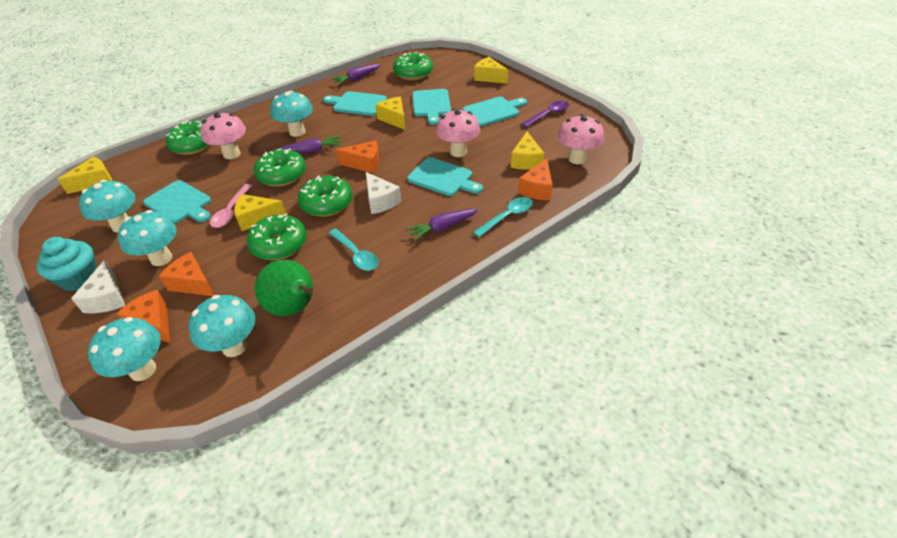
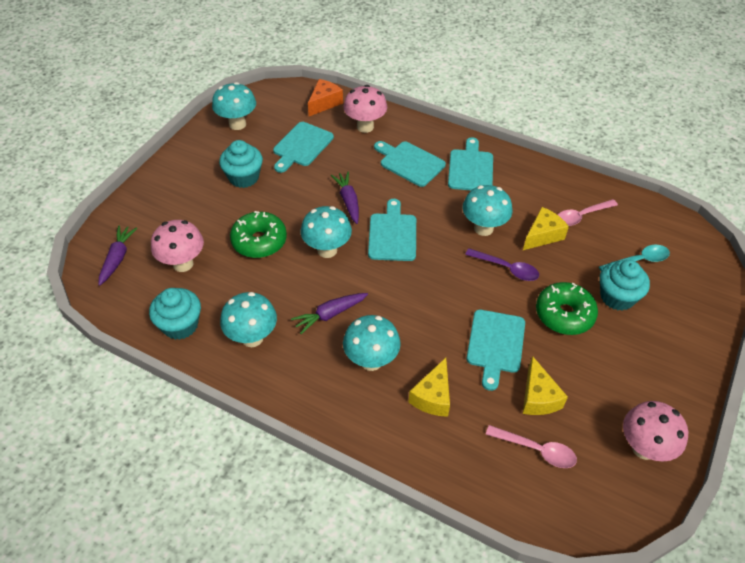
green donut: [165,120,210,155] [246,214,307,260] [254,149,306,187] [298,176,352,217] [393,52,433,80] = 5 -> [230,211,287,258] [536,282,598,335] = 2
green pear: [255,260,313,316] = 1 -> none = 0
orange cheese: [117,290,170,343] [159,252,214,296] [336,141,380,173] [518,158,553,200] = 4 -> [308,79,343,116] = 1
pink spoon: [210,184,253,228] = 1 -> [486,425,577,468] [558,199,618,226] = 2
turquoise cupcake: [36,237,97,291] = 1 -> [149,288,201,340] [219,140,263,188] [600,260,650,311] = 3
turquoise spoon: [329,229,379,271] [473,197,533,237] = 2 -> [599,245,670,271] = 1
white cheese: [71,260,125,314] [366,172,402,214] = 2 -> none = 0
yellow cheese: [57,156,112,194] [234,194,286,231] [375,97,406,130] [474,57,508,84] [511,132,544,170] = 5 -> [408,358,450,417] [523,207,569,250] [523,356,568,415] = 3

